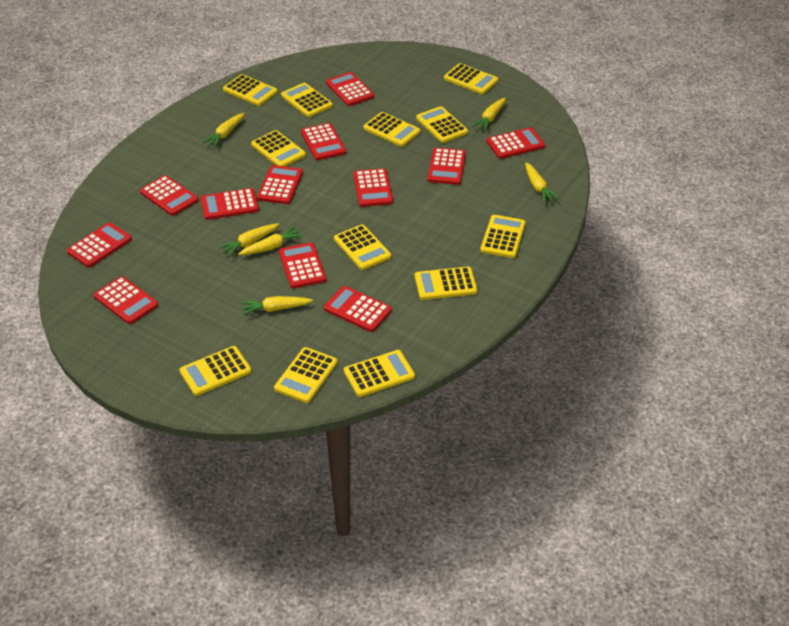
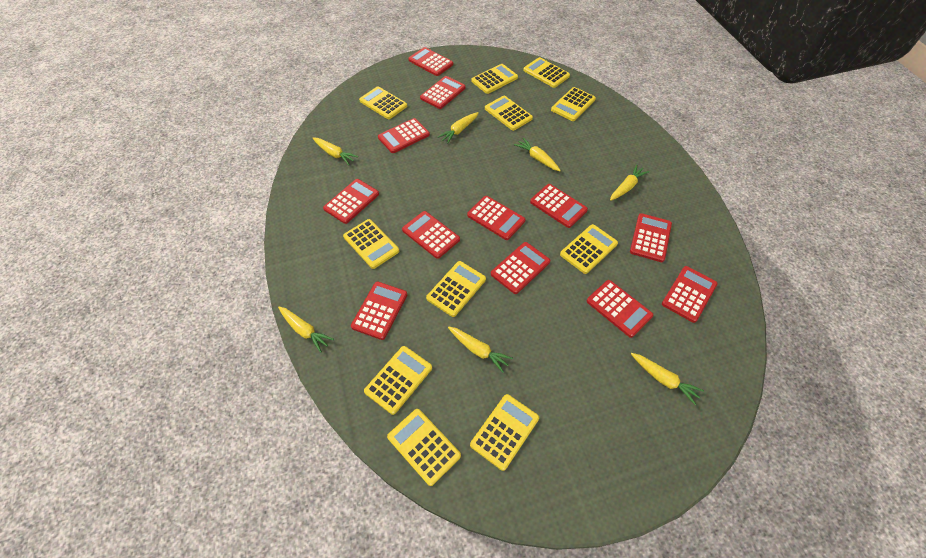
yellow calculator: [179,346,252,396] [223,74,278,106] [251,130,306,167] [274,347,338,403] [281,83,333,117] [334,224,391,270] [344,350,415,397] [363,112,420,147] [415,267,478,300] [416,106,468,143] [444,63,498,94] [480,215,526,258] = 12 -> [343,219,399,269] [359,87,407,119] [364,346,432,415] [387,409,461,486] [426,261,486,317] [470,394,539,471] [471,64,518,94] [485,96,533,131] [523,57,570,88] [551,87,596,121] [560,224,618,274] = 11
yellow carrot: [203,113,244,147] [218,223,279,257] [239,226,303,255] [241,296,313,315] [472,98,506,131] [525,163,560,203] = 6 -> [278,307,334,353] [313,137,358,165] [438,112,478,144] [448,327,513,373] [514,138,561,171] [610,165,649,201] [631,353,704,406] = 7

